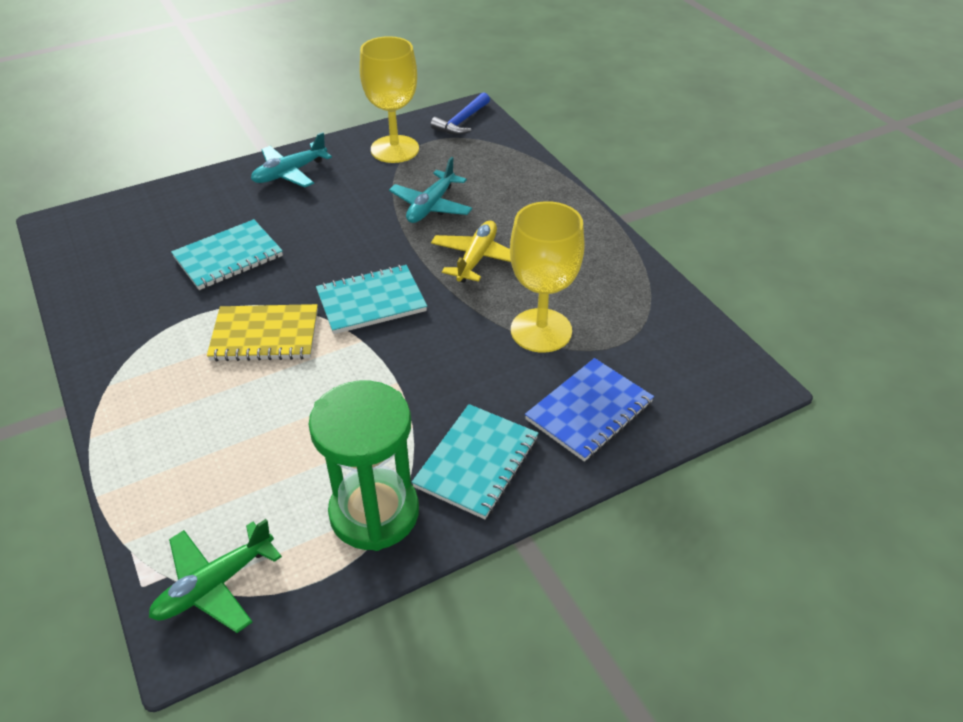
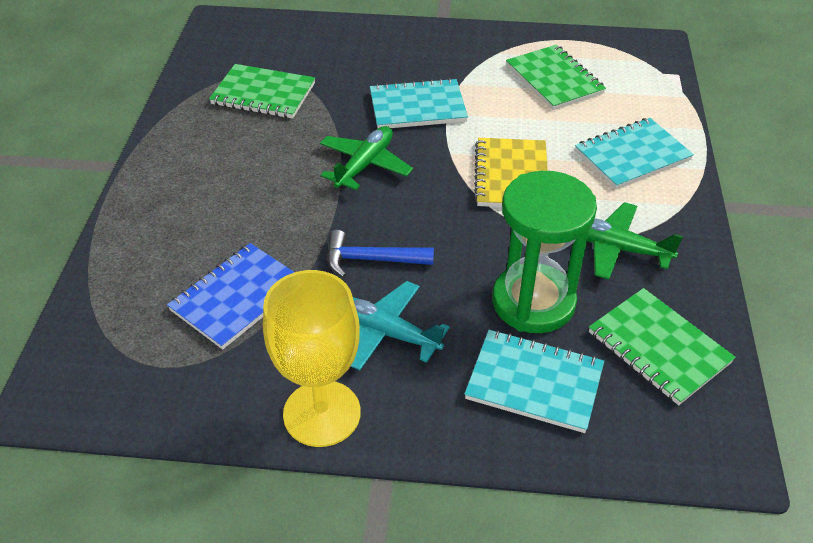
green notebook: none = 0 -> [209,64,315,119] [506,45,606,110] [589,288,736,405] = 3
green plane: [149,519,282,633] = 1 -> [320,126,413,190] [587,202,683,280] = 2
turquoise plane: [251,132,332,187] [389,157,472,223] = 2 -> [350,281,450,371] = 1
yellow goblet: [360,36,419,163] [510,201,585,353] = 2 -> [263,270,361,447] = 1
yellow plane: [431,221,511,283] = 1 -> none = 0

